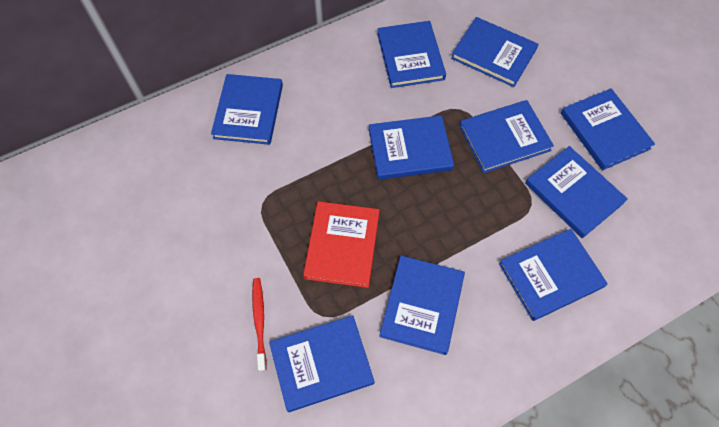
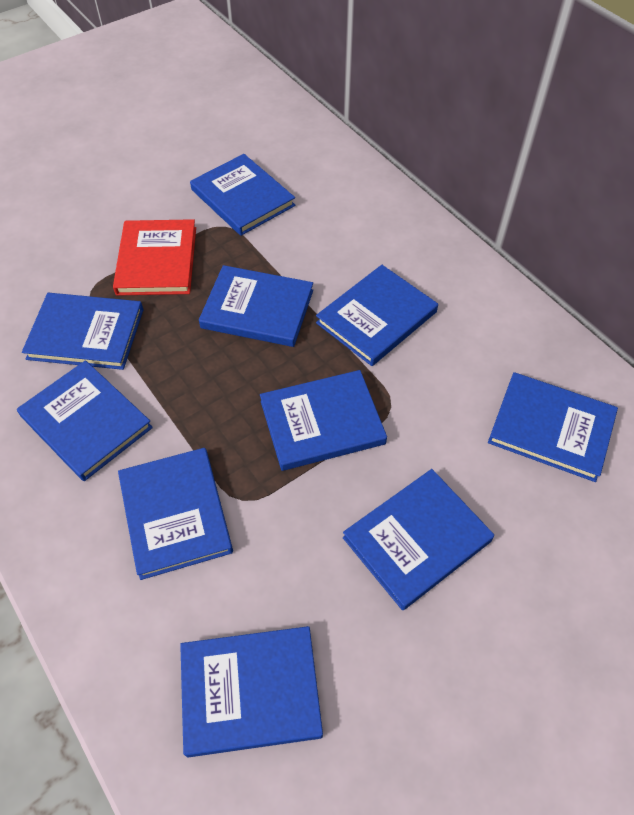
red toothbrush: [252,278,267,372] = 1 -> none = 0

